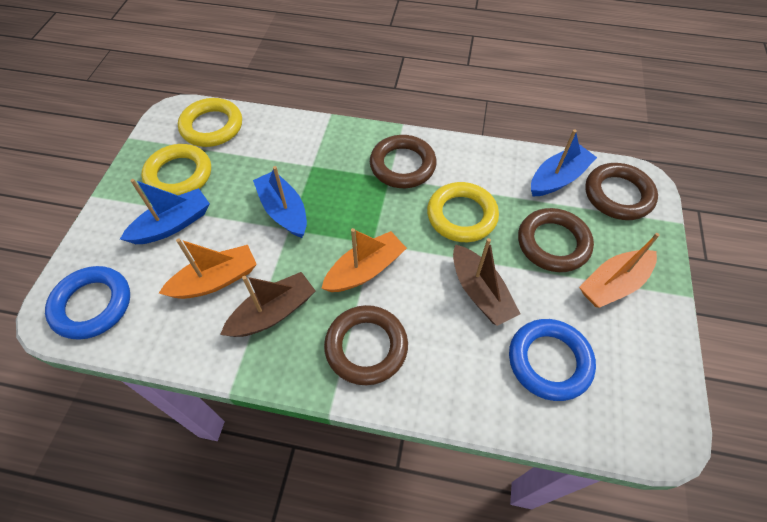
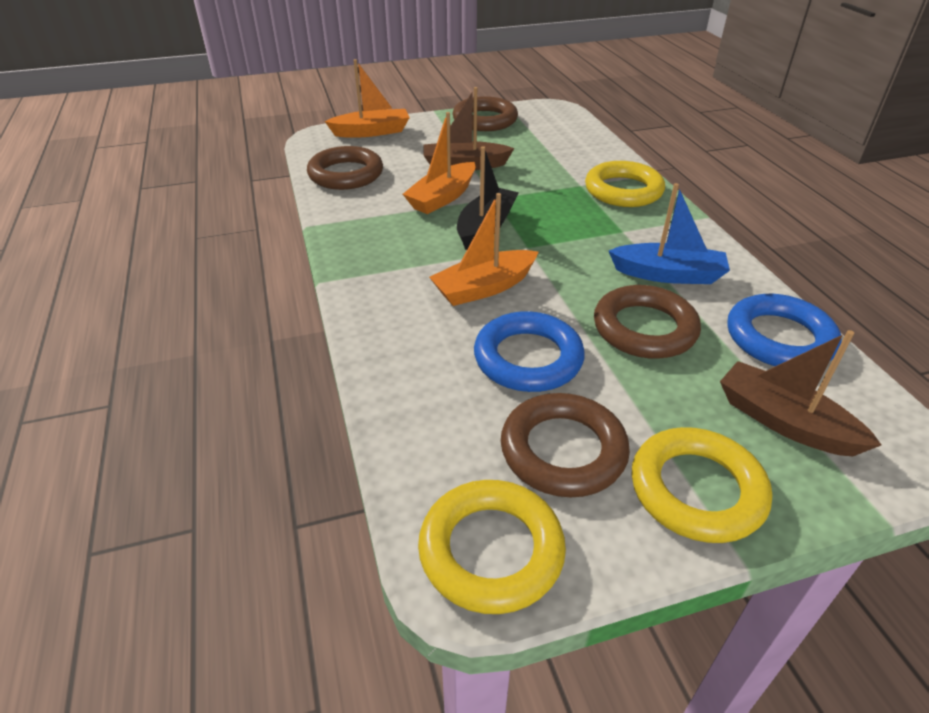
black boat: none = 0 -> [457,146,519,250] = 1
blue boat: [120,179,210,244] [253,166,307,238] [531,129,597,196] = 3 -> [609,183,730,284] = 1

